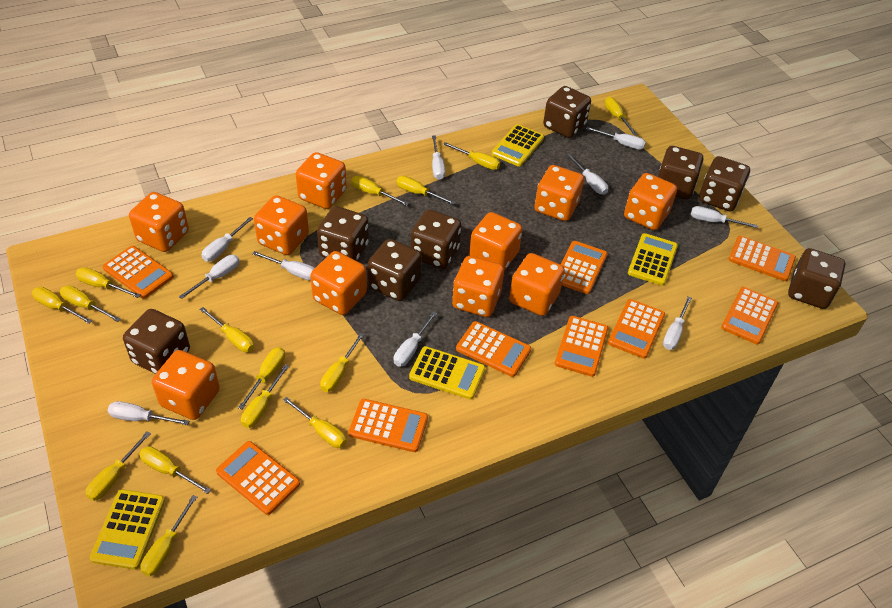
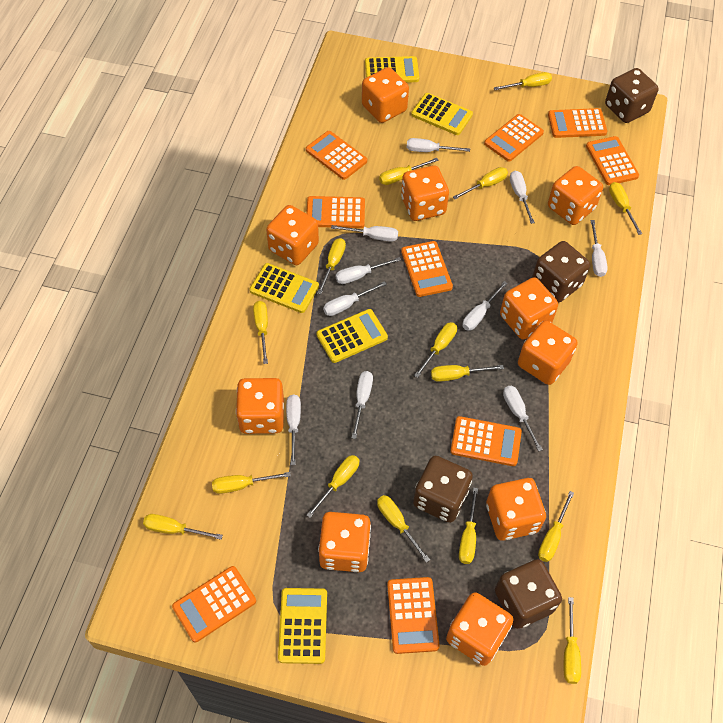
brown dice: [123,309,190,374] [317,206,369,261] [368,239,422,301] [411,209,461,269] [543,86,591,138] [658,146,703,200] [699,156,750,211] [788,248,845,309] = 8 -> [413,456,473,523] [495,559,562,629] [532,241,590,303] [605,68,659,123] = 4
yellow calculator: [89,489,165,570] [409,346,485,399] [492,124,544,167] [628,233,678,286] = 4 -> [250,263,319,313] [278,588,327,664] [316,309,388,363] [365,56,419,83] [411,93,473,135] = 5

